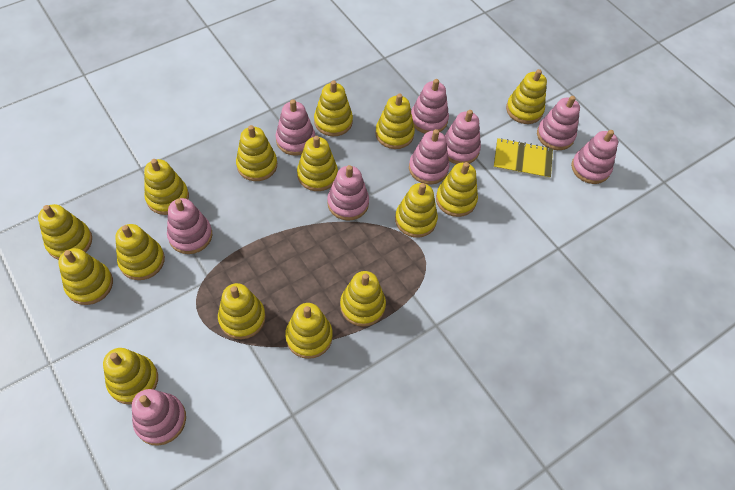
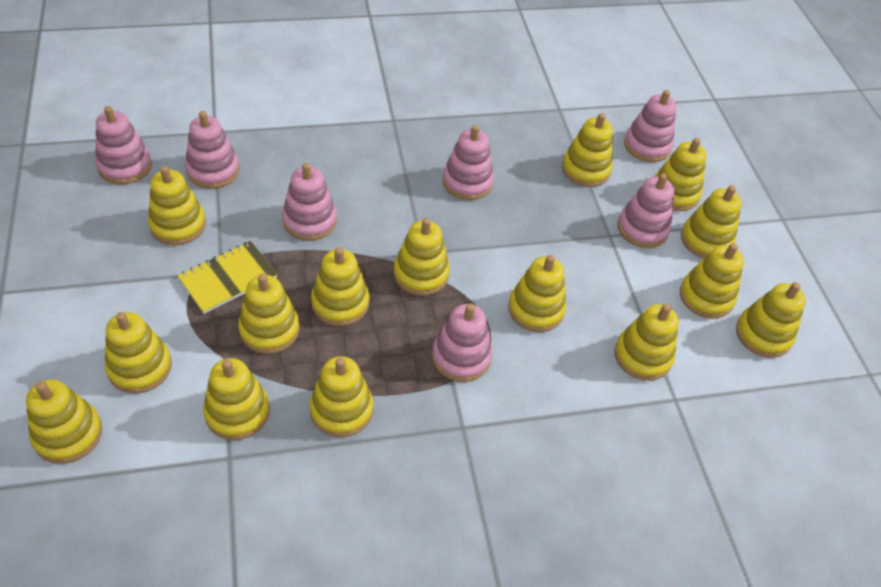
pink stacking toy: [132,389,186,446] [167,198,212,254] [276,99,315,156] [327,165,369,220] [409,129,450,185] [411,79,449,134] [444,110,481,164] [537,96,580,150] [571,130,618,184] = 9 -> [95,106,152,185] [185,111,239,189] [282,163,337,241] [432,303,492,382] [443,125,494,200] [617,173,674,248] [624,90,676,162] = 7

